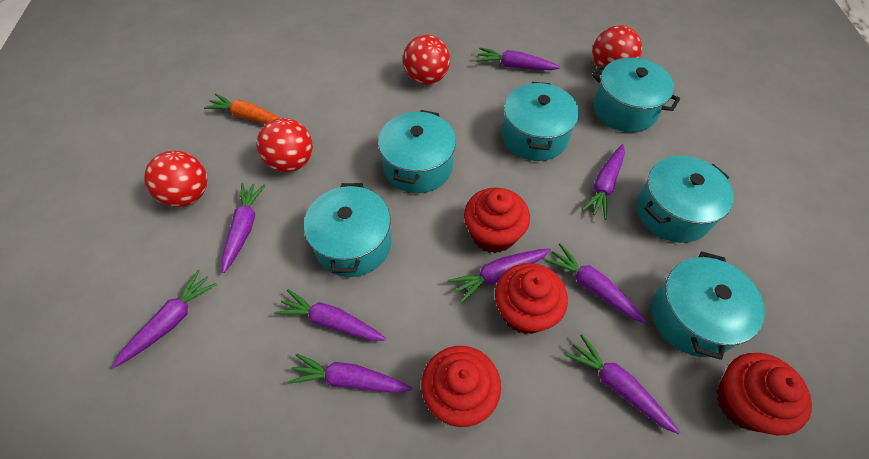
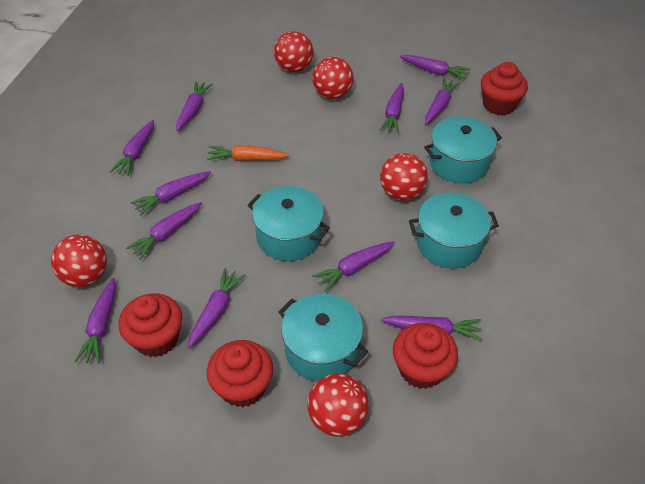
purple carrot: [112,270,217,368] [221,183,266,273] [274,289,386,341] [287,354,412,393] [448,248,551,303] [476,48,560,70] [544,243,647,323] [565,334,680,434] [582,144,625,220] = 9 -> [74,278,116,364] [110,120,154,176] [126,202,202,260] [130,171,211,216] [176,81,213,131] [188,268,246,348] [312,241,395,292] [380,83,404,133] [381,316,482,341] [400,55,471,80] [425,78,461,124] = 11
red ball: [144,151,207,207] [257,118,313,172] [403,35,450,85] [592,25,642,72] = 4 -> [51,235,107,287] [274,31,314,72] [307,373,369,437] [312,57,353,99] [380,153,428,201] = 5
turquoise pot: [304,183,391,277] [378,110,456,193] [502,82,579,161] [592,57,680,132] [636,156,734,243] [652,251,765,360] = 6 -> [247,186,330,261] [278,294,368,382] [409,193,499,268] [424,116,502,183] = 4

